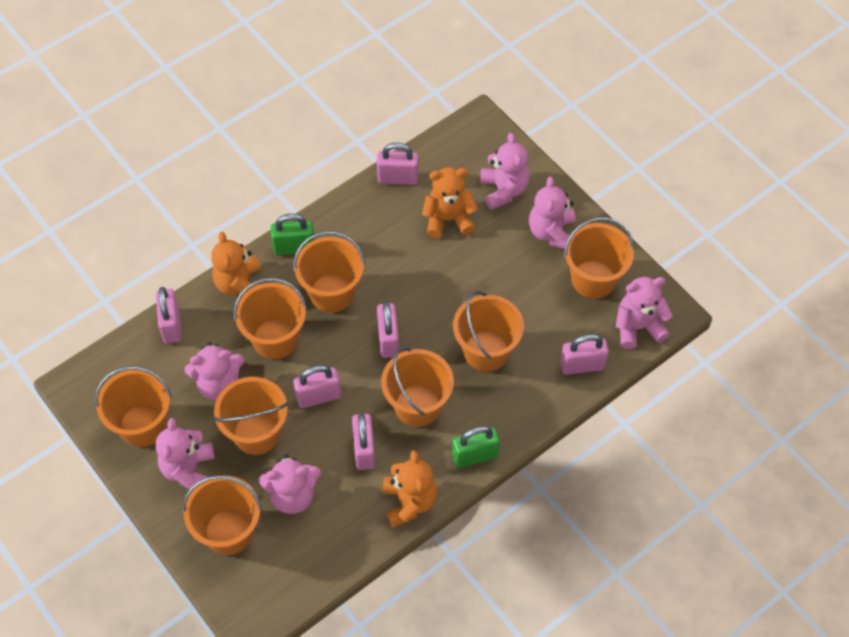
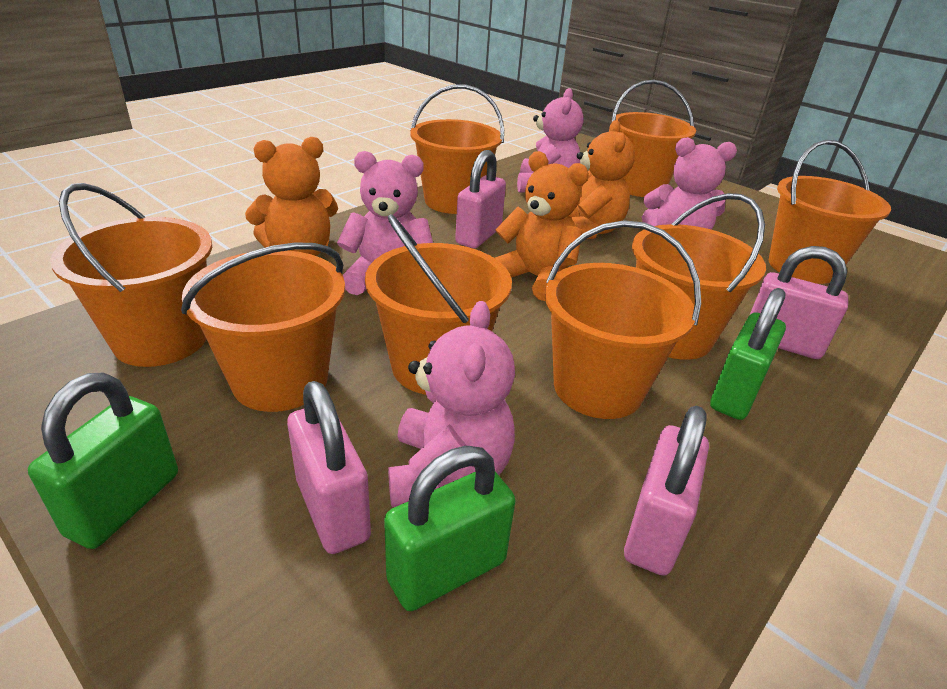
green padlock: [271,214,315,256] [452,426,500,468] = 2 -> [28,373,178,549] [384,446,515,611] [710,288,786,420] = 3
pink padlock: [156,287,182,344] [293,365,341,408] [352,413,375,470] [377,143,419,185] [377,301,399,358] [560,334,609,375] = 6 -> [287,381,371,554] [455,150,506,248] [624,406,709,576] [749,246,848,359] = 4
pink teddy bear: [156,418,215,489] [184,342,244,401] [259,455,321,514] [480,133,530,210] [529,177,576,249] [616,277,673,349] = 6 -> [337,151,433,295] [388,301,515,507] [517,88,583,193] [642,137,737,230] = 4

